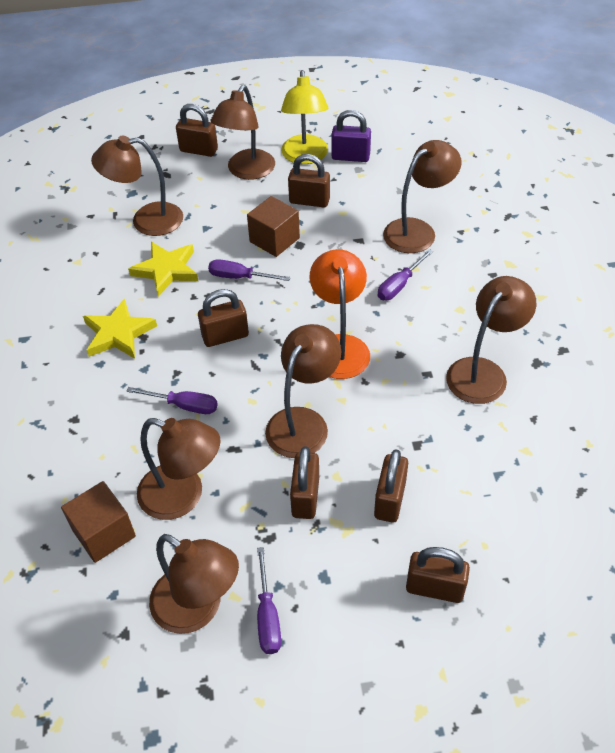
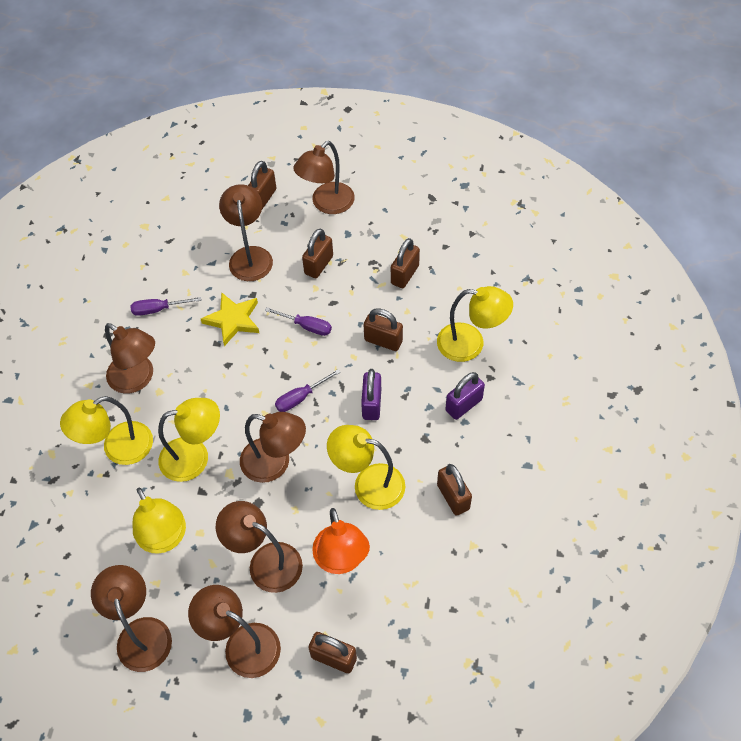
brown cube: [61,481,136,563] [247,196,300,257] = 2 -> none = 0
purple padlock: [331,110,371,162] = 1 -> [361,369,381,420] [446,372,485,420] = 2
purple screwdriver: [126,387,218,414] [208,259,291,281] [257,547,281,654] [378,249,433,300] = 4 -> [130,297,202,316] [265,307,332,336] [275,369,341,412] = 3
yellow lamp: [281,70,328,164] = 1 -> [60,396,153,465] [133,488,186,554] [158,398,220,482] [327,425,405,510] [437,286,513,362] = 5
yellow star: [83,298,157,359] [128,242,198,297] = 2 -> [201,292,259,346] = 1

